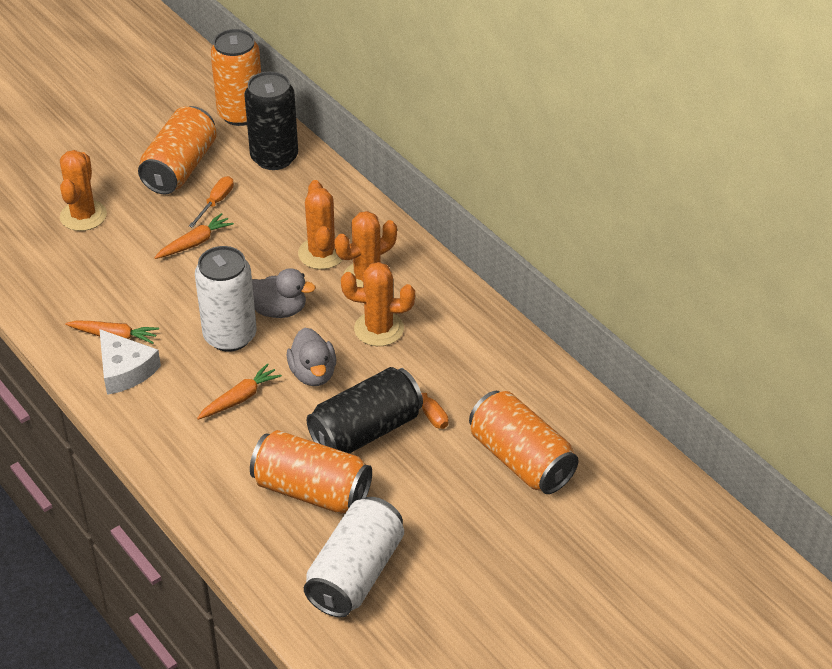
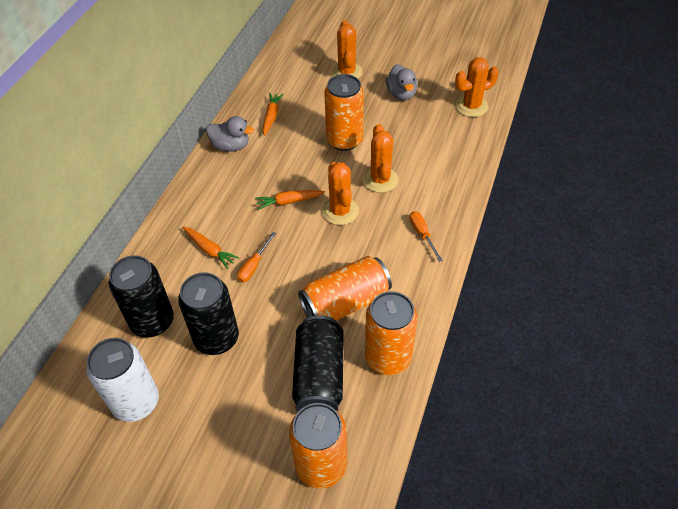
black can: [244,71,298,170] [307,367,423,454] = 2 -> [109,255,174,338] [178,272,239,355] [292,315,344,412] = 3
white can: [195,246,257,352] [304,497,404,618] = 2 -> [86,338,159,422] = 1
white cheese: [99,329,161,395] = 1 -> none = 0

